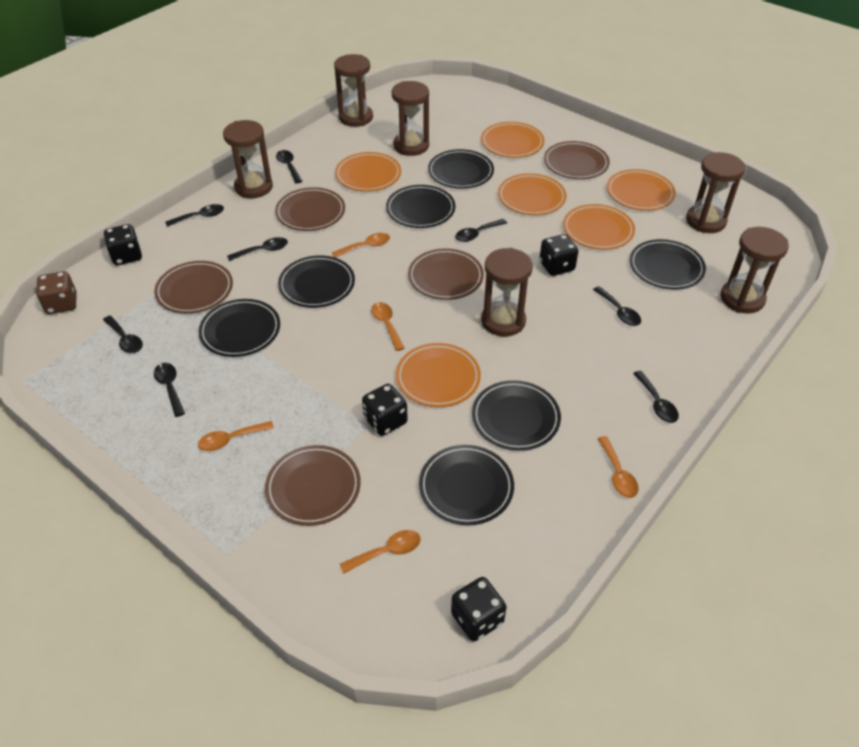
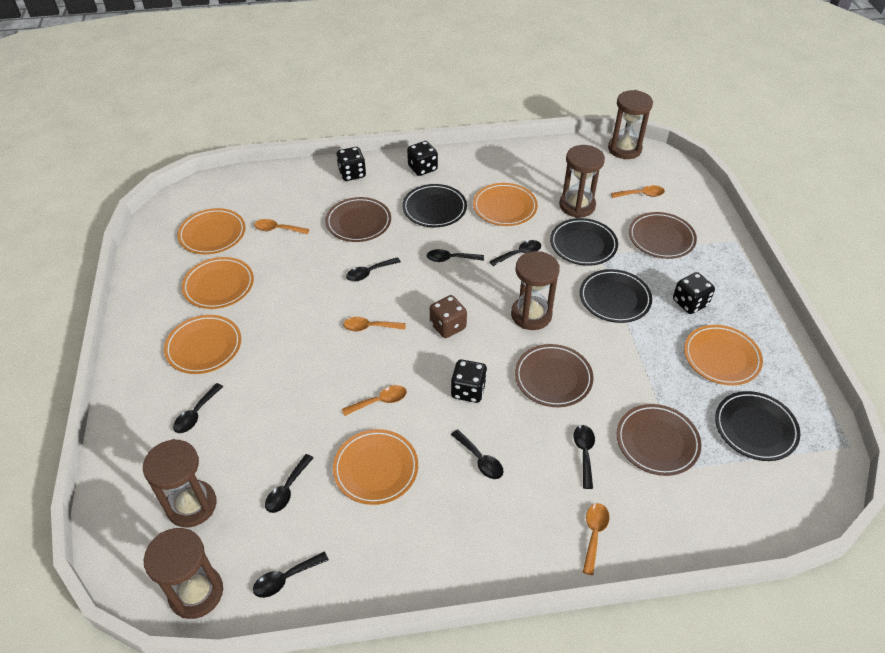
black plate: [198,299,280,357] [278,255,355,308] [386,185,455,228] [419,445,514,525] [428,149,494,189] [472,380,561,451] [630,239,706,289] = 7 -> [402,184,467,227] [550,218,618,266] [580,269,652,323] [715,391,801,461] = 4
brown hourglass: [223,120,273,198] [334,54,373,127] [392,81,429,156] [481,248,533,337] [686,152,745,233] [720,227,789,314] = 6 -> [143,439,217,528] [144,528,223,619] [511,251,560,330] [559,145,605,218] [608,90,653,159] = 5
brown plate: [154,261,233,314] [265,445,361,526] [275,187,345,231] [408,249,484,300] [544,141,610,179] = 5 -> [325,197,391,242] [515,344,594,407] [617,404,701,476] [629,212,697,259] = 4

